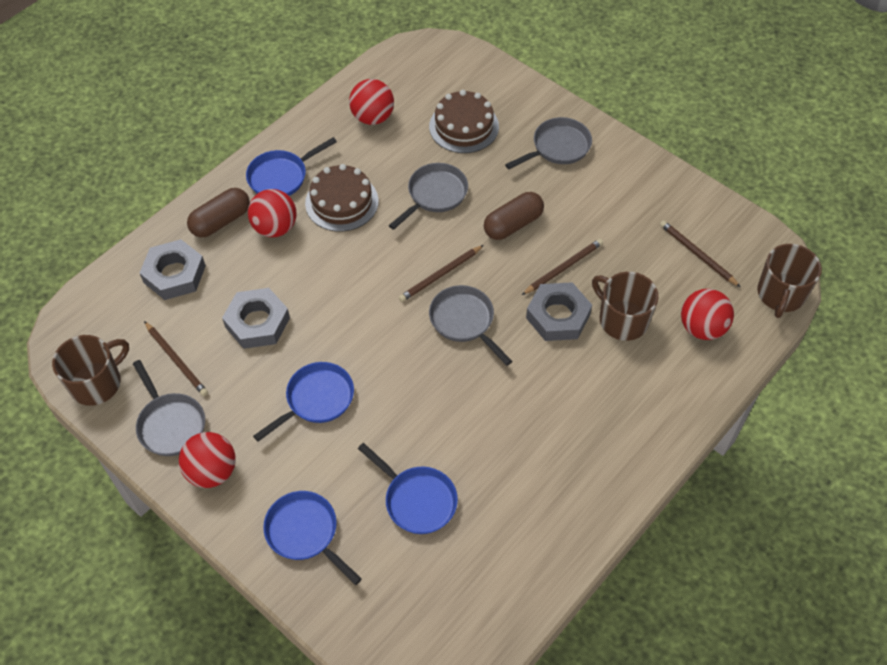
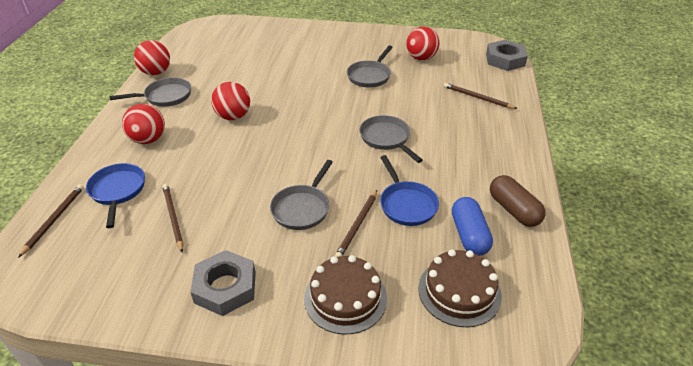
blue capsule: none = 0 -> [452,197,493,256] = 1
blue pan: [246,137,337,196] [253,362,354,441] [263,491,362,585] [358,443,458,534] = 4 -> [86,163,145,228] [380,155,439,226] = 2
brown capsule: [187,188,250,237] [484,192,544,240] = 2 -> [490,175,546,227] = 1
brown mug: [52,335,129,406] [592,272,659,341] [757,244,822,318] = 3 -> none = 0
grey nut: [140,239,206,300] [222,288,290,349] [526,282,592,341] = 3 -> [190,250,256,316] [486,40,528,71] = 2

